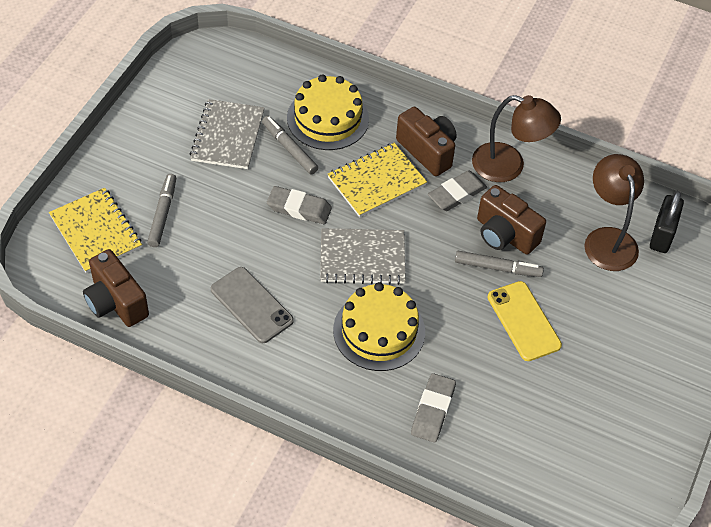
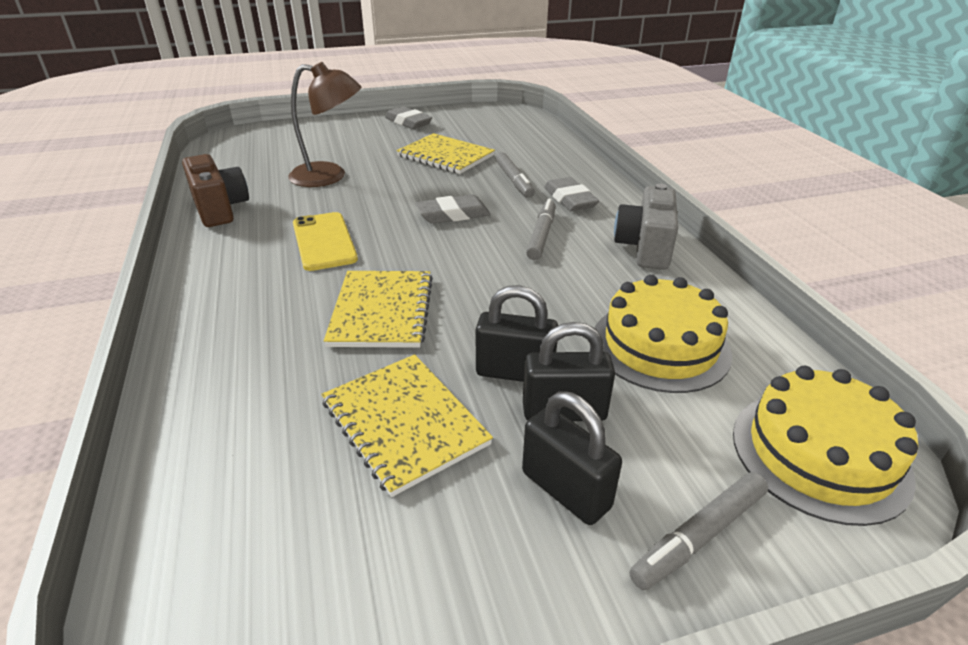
black padlock: [650,191,684,253] = 1 -> [476,285,558,382] [522,391,622,525] [523,322,615,421] = 3
brown camera: [83,249,149,327] [396,107,457,176] [477,185,546,255] = 3 -> [182,154,249,227] = 1
brown lamp: [472,95,561,182] [584,154,644,271] = 2 -> [288,62,361,187] = 1
grey camera: none = 0 -> [614,184,678,270] = 1
grey notebook: [190,99,265,169] [320,228,406,285] = 2 -> none = 0
grey phone: [211,267,294,343] = 1 -> none = 0
yellow notebook: [49,188,142,273] [328,143,427,217] = 2 -> [321,354,493,497] [324,271,433,348] [397,133,495,174] = 3

